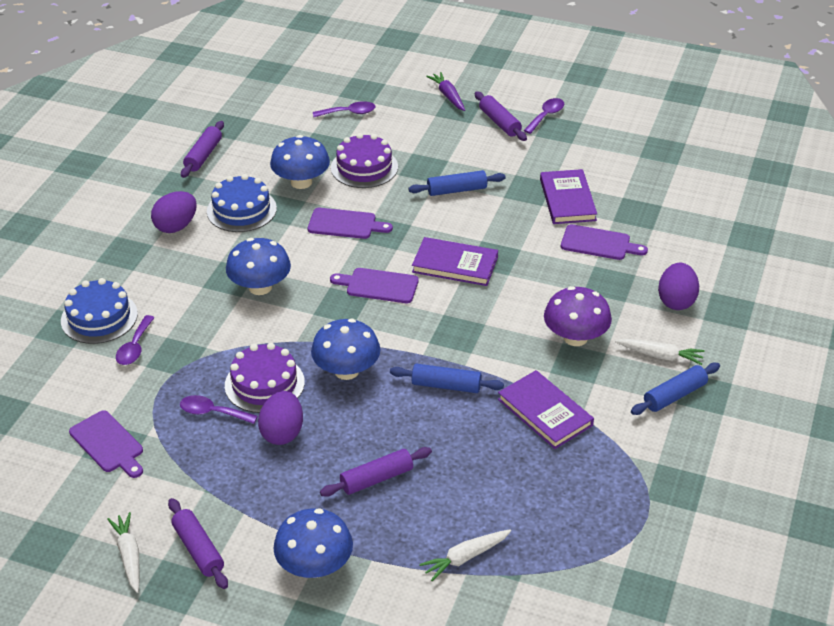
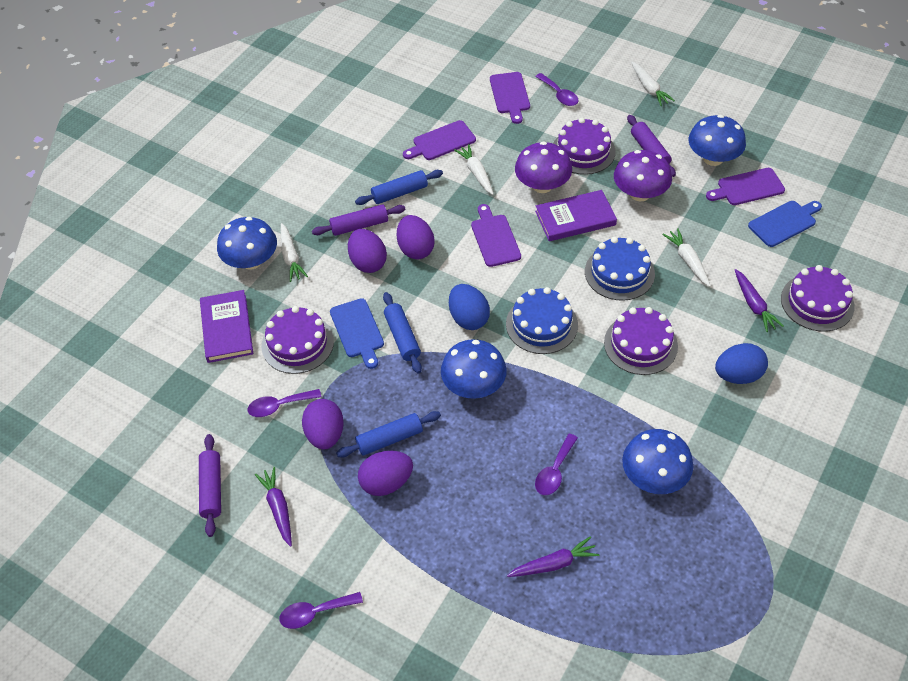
blue cutting board: none = 0 -> [330,298,384,369] [748,201,822,247] = 2
blue egg: none = 0 -> [449,284,490,330] [715,343,768,384] = 2
purple book: [412,237,498,286] [498,370,594,449] [540,169,597,224] = 3 -> [200,290,253,363] [535,190,617,241] = 2
purple cake: [225,343,305,413] [331,133,398,188] = 2 -> [261,306,334,374] [553,117,616,175] [604,307,678,375] [781,265,855,332] = 4
purple carrot: [426,72,465,111] = 1 -> [255,467,292,547] [507,536,599,577] [735,269,783,332] = 3
purple egg: [151,191,197,233] [258,391,303,445] [658,263,699,310] = 3 -> [302,399,344,449] [348,229,387,273] [358,451,413,496] [397,215,435,259] = 4
purple mushroom: [544,286,612,346] = 1 -> [515,141,572,193] [614,150,672,201] = 2
purple rolling pin: [168,498,228,589] [181,121,224,178] [320,447,432,497] [475,92,527,141] = 4 -> [199,434,221,537] [312,204,405,236] [627,115,676,177] = 3
white carrot: [107,512,139,593] [419,530,511,581] [615,339,705,365] = 3 -> [281,223,308,282] [454,144,494,195] [631,62,675,106] [662,228,711,287] = 4

